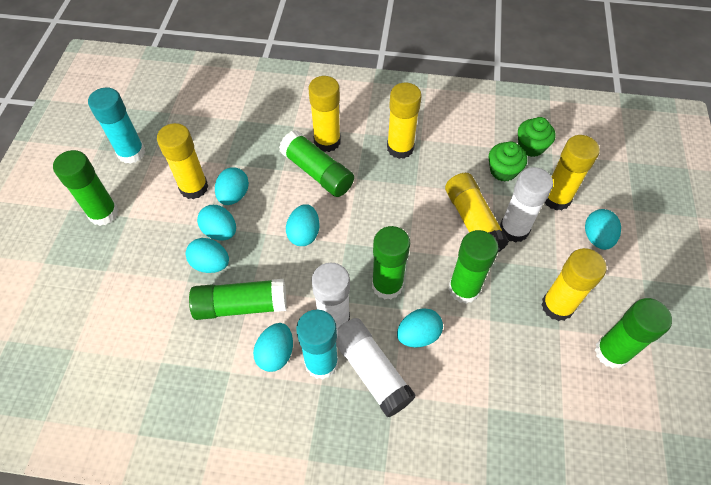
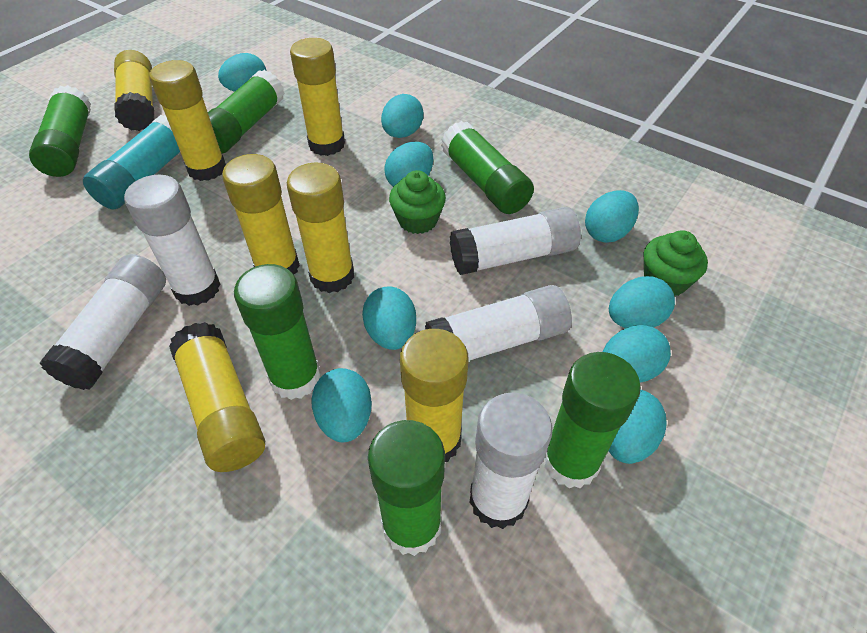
turquoise egg: [186,238,229,273] [197,205,236,240] [215,167,249,205] [253,323,293,372] [286,204,319,246] [397,308,443,348] [585,209,621,250] = 7 -> [218,53,266,92] [311,368,372,442] [362,286,416,350] [381,94,424,138] [384,142,433,187] [585,190,639,243] [602,325,671,383] [608,390,667,464] [609,276,675,328] = 9
turquoise glue stick: [88,88,145,164] [296,309,339,379] = 2 -> [83,115,181,209] = 1
white glue stick: [311,263,350,328] [336,318,416,417] [500,167,553,243] = 3 -> [40,254,166,390] [124,175,221,306] [425,285,572,361] [450,207,581,275] [469,392,552,529] = 5
yellow glue stick: [157,123,208,199] [309,76,341,152] [387,83,422,159] [445,173,509,252] [541,248,607,321] [545,135,600,210] = 6 -> [114,50,154,131] [149,60,226,181] [169,322,265,472] [222,154,300,274] [287,163,354,293] [290,38,345,156] [400,329,469,462] = 7

